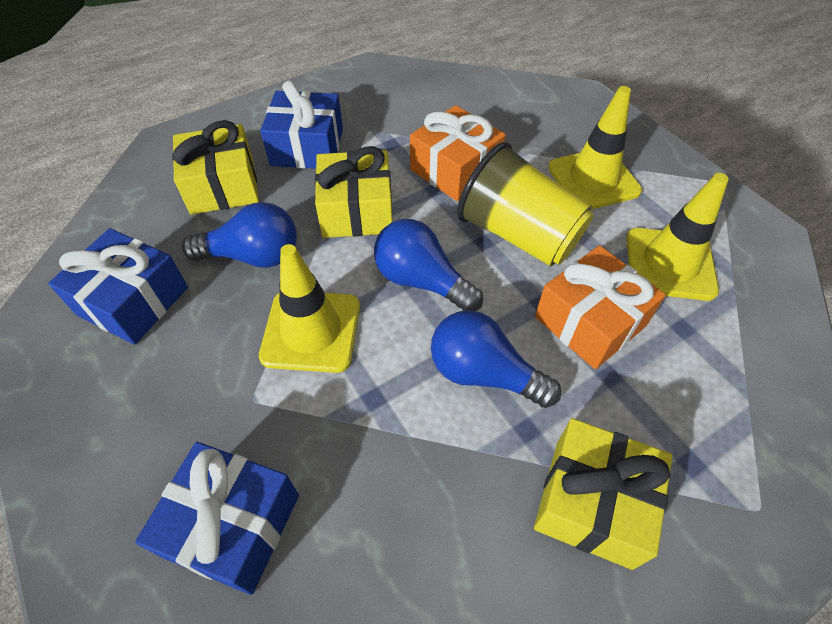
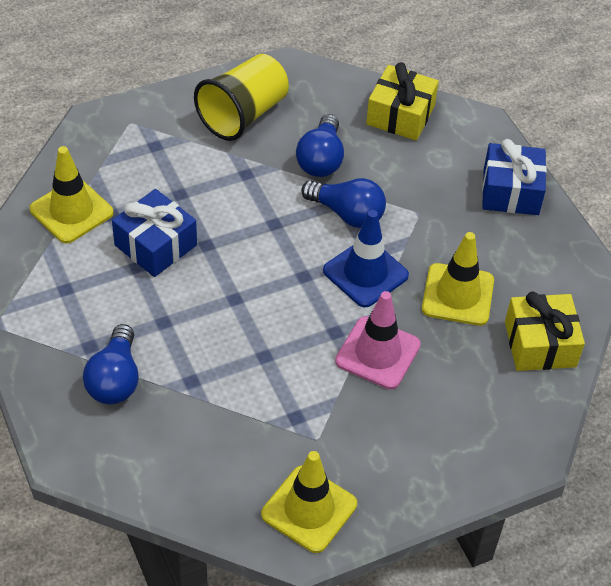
blue gift: [48,228,188,345] [135,442,299,595] [260,81,343,169] = 3 -> [112,189,197,277] [482,139,547,215] = 2
blue traffic cone: none = 0 -> [323,210,409,307] = 1
orange gift: [410,105,506,201] [535,245,666,369] = 2 -> none = 0
pink traffic cone: none = 0 -> [335,291,421,389] = 1
yellow gift: [172,120,259,215] [315,146,393,238] [534,418,673,570] = 3 -> [366,62,439,141] [505,291,585,371] = 2

